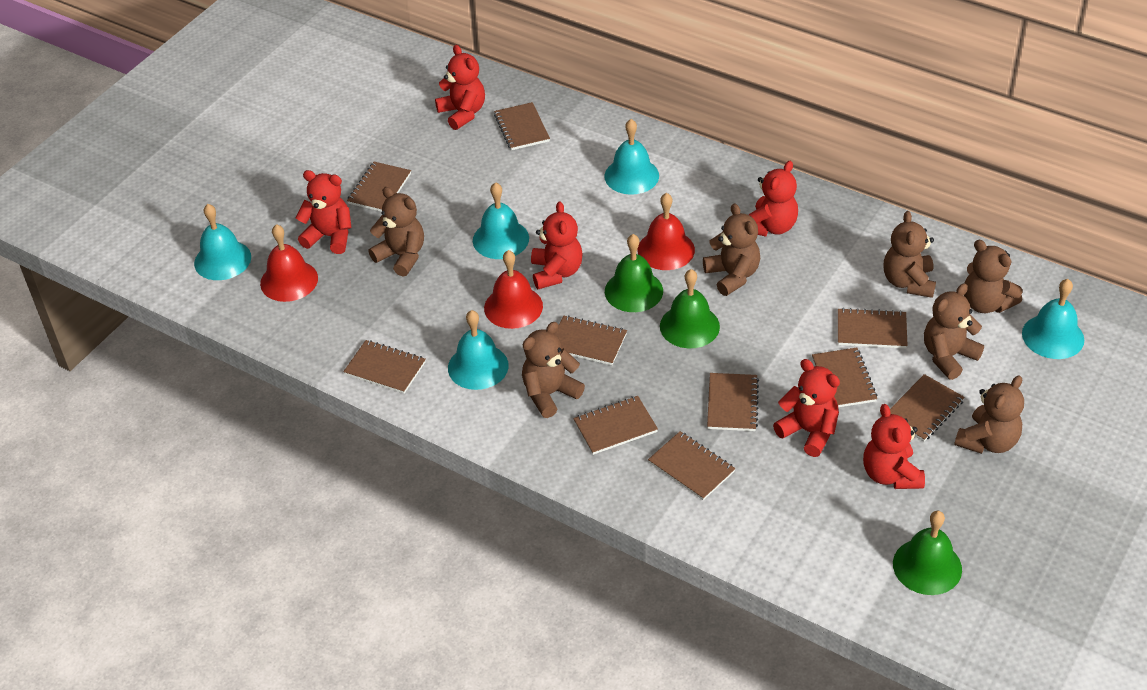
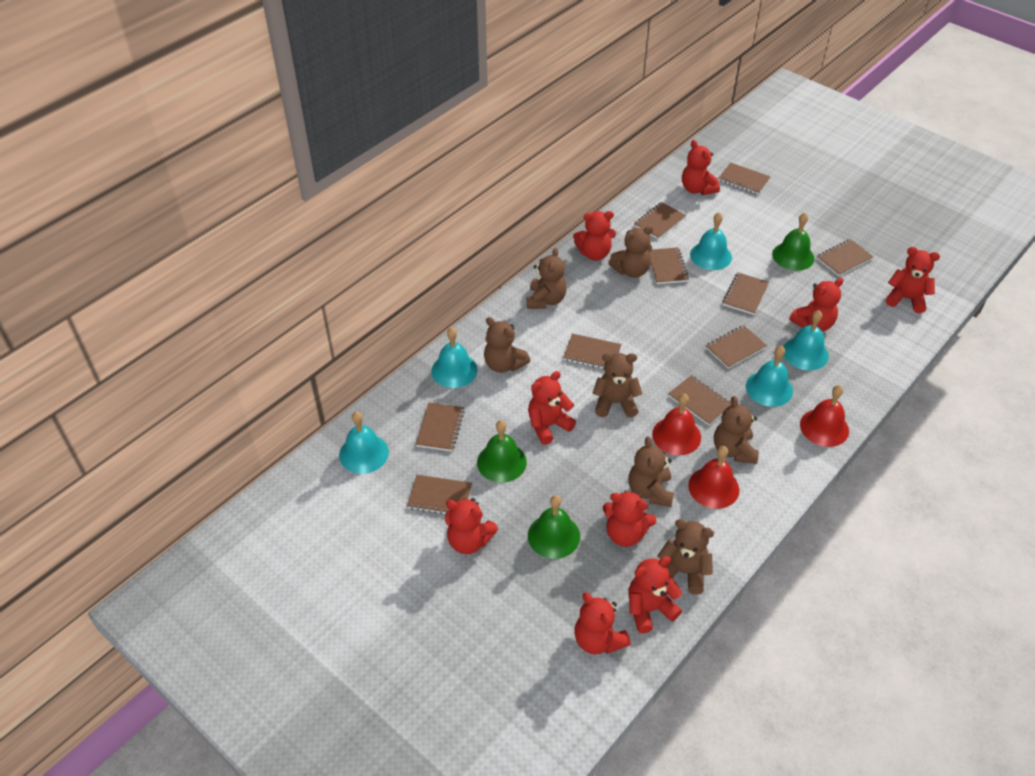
red teddy bear: [295,170,352,254] [435,45,485,130] [531,201,583,289] [749,161,798,237] [773,359,840,457] [863,404,925,489] = 6 -> [445,498,498,554] [528,371,576,445] [573,211,616,261] [574,592,631,655] [602,491,656,547] [628,556,682,634] [682,140,720,195] [789,278,844,331] [886,247,940,313] = 9

